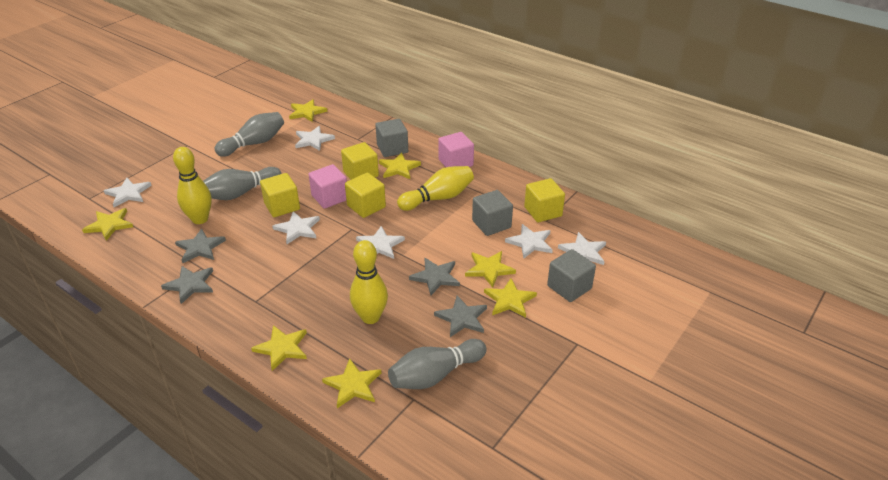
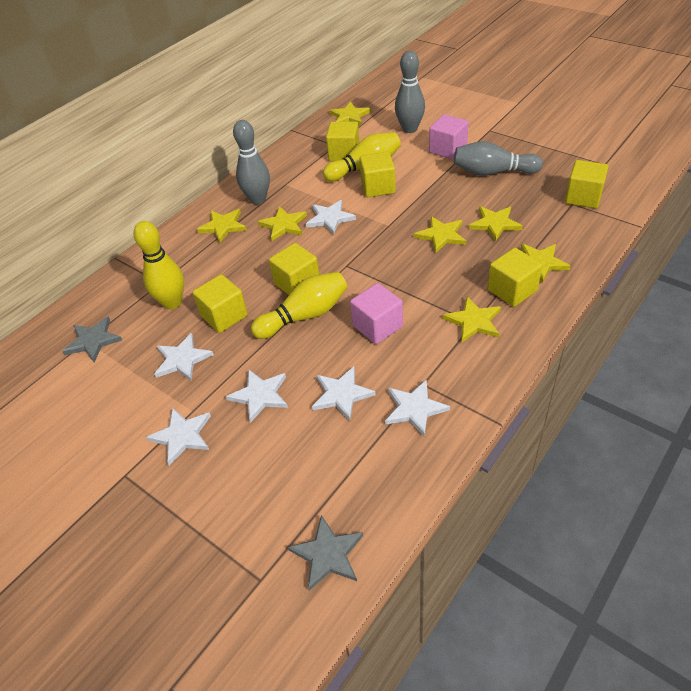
grey cube: [375,119,408,157] [472,190,513,236] [547,249,596,302] = 3 -> none = 0
grey star: [161,266,213,304] [175,228,226,263] [409,258,460,295] [434,295,487,337] = 4 -> [62,317,122,362] [288,515,363,591] = 2
yellow cube: [260,173,300,217] [341,142,379,180] [345,172,386,218] [524,178,565,222] = 4 -> [192,274,248,333] [269,243,319,295] [326,122,359,161] [360,152,396,197] [488,248,543,307] [565,160,608,208] = 6

